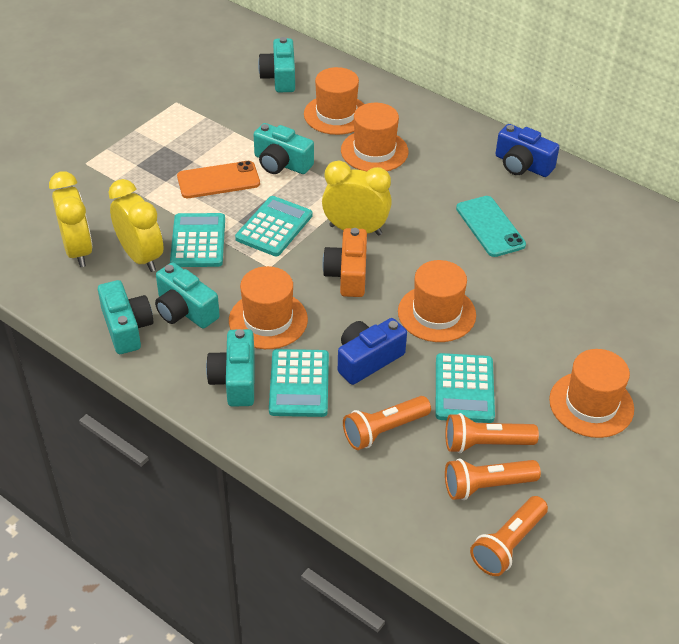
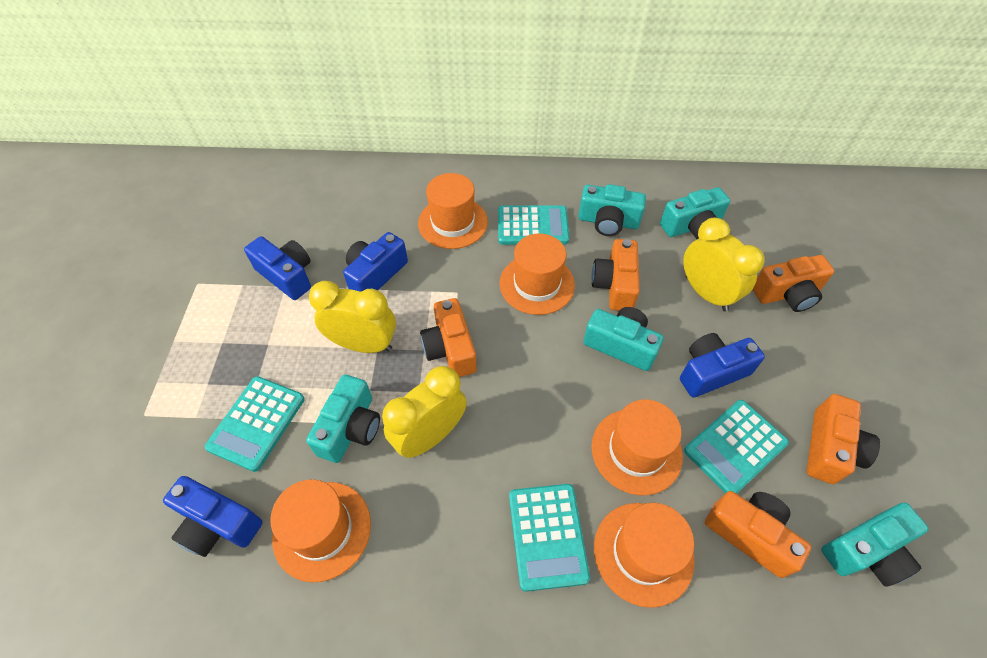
blue camera: [338,318,407,385] [495,124,559,177] = 2 -> [163,476,263,557] [244,236,311,300] [343,232,408,292] [680,333,765,398] = 4
orange camera: [322,228,367,297] = 1 -> [420,298,477,377] [591,239,640,311] [705,491,811,578] [753,255,834,312] [807,394,880,484] = 5
orange flashlight: [343,396,431,450] [445,413,539,453] [445,458,541,500] [470,496,548,576] = 4 -> none = 0
orange phone: [177,161,260,198] = 1 -> none = 0
turquoise phone: [456,196,526,257] = 1 -> none = 0

